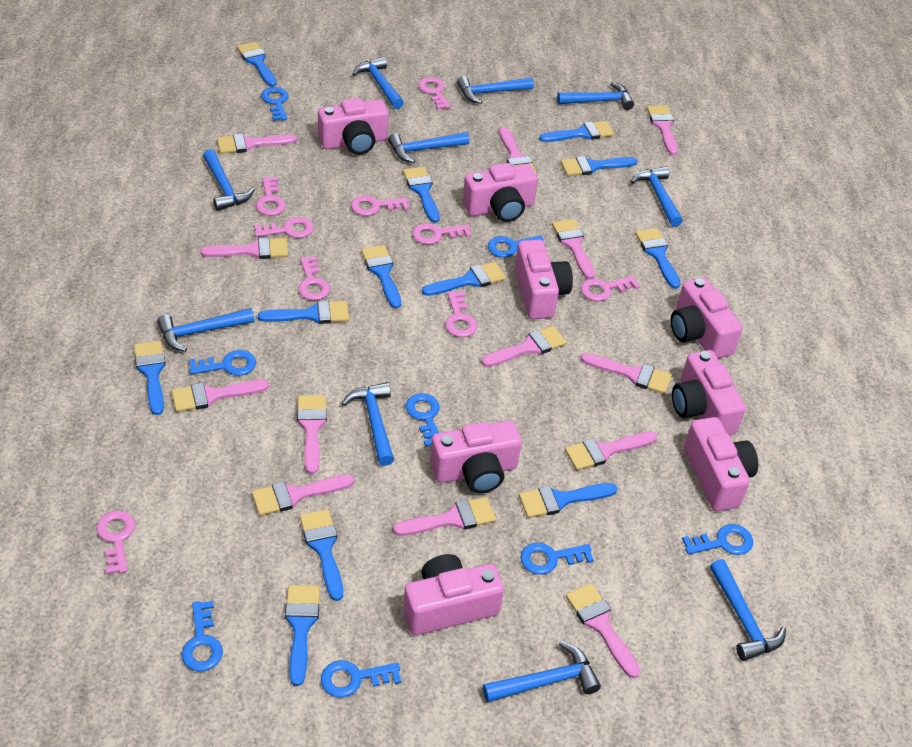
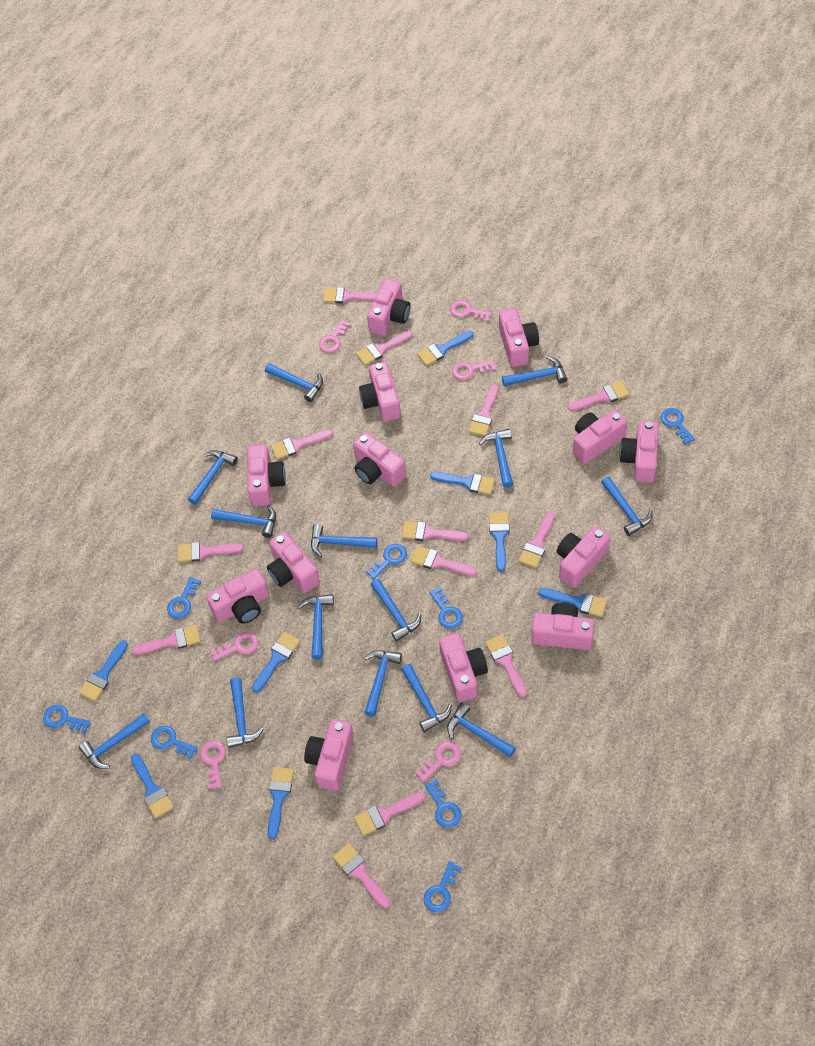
blue brush: [134,341,166,415] [237,42,277,87] [258,300,349,324] [285,585,320,686] [300,509,343,601] [361,245,401,308] [403,167,440,223] [422,262,506,296] [519,483,618,518] [539,121,614,142] [560,156,637,176] [635,228,681,289] = 12 -> [79,640,128,701] [131,754,174,818] [252,632,300,693] [268,767,294,839] [417,331,473,366] [430,472,495,495] [489,512,510,572] [538,588,607,617] = 8
blue hammer: [157,308,255,352] [203,149,255,211] [341,382,394,466] [352,57,404,109] [388,132,469,163] [457,76,534,104] [483,641,601,703] [557,82,634,110] [631,166,683,227] [710,559,786,661] = 10 -> [79,713,150,769] [188,450,238,505] [211,505,276,538] [226,677,264,748] [265,363,323,402] [298,594,334,660] [311,524,377,557] [364,650,402,717] [370,579,421,642] [401,664,452,732] [447,702,516,757] [479,429,513,488] [502,356,567,386] [601,476,652,536] = 14
pink camera: [318,98,389,155] [403,554,504,635] [430,420,522,493] [463,163,538,222] [515,240,573,319] [671,277,743,359] [672,350,746,436] [684,417,758,511] = 8 -> [206,569,269,624] [247,444,286,506] [267,532,320,593] [304,719,354,791] [353,432,406,487] [359,362,401,422] [367,278,410,336] [439,633,488,702] [499,308,539,367] [531,602,594,650] [557,526,611,588] [573,410,627,464] [619,421,659,483] = 13
pink key: [96,511,135,574] [254,217,314,238] [256,177,286,216] [298,256,330,300] [351,195,409,216] [412,223,471,245] [418,77,451,110] [445,291,477,337] [581,276,640,301] = 9 -> [200,741,226,789] [210,632,258,661] [319,320,351,353] [415,742,461,782] [450,300,492,322] [452,360,496,380] = 6

